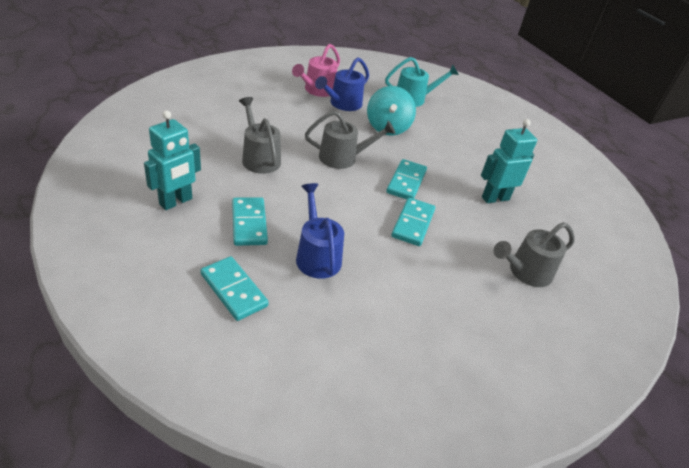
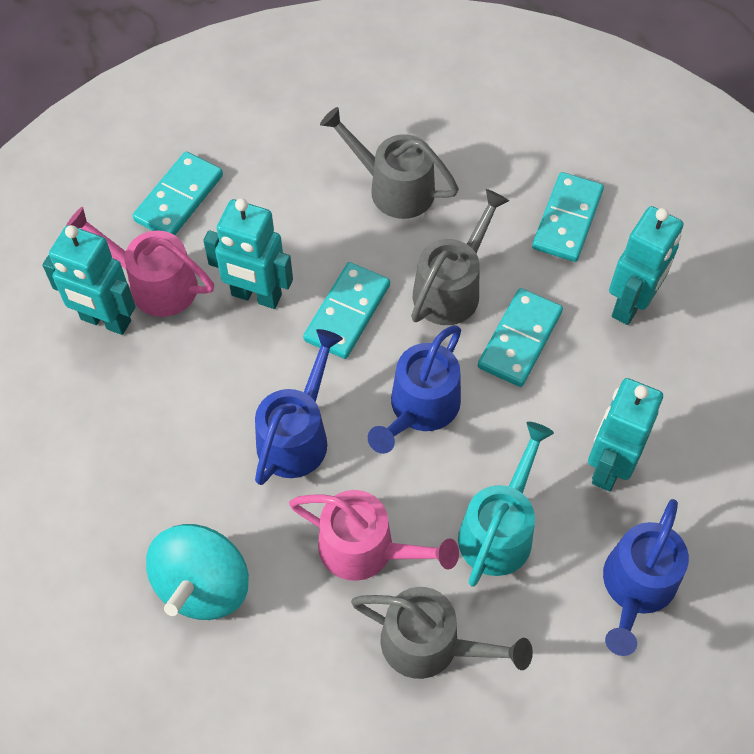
blue watering can: [296,183,344,279] [315,57,369,111] = 2 -> [255,329,343,485] [368,325,461,454] [603,499,689,656] = 3
pink watering can: [292,44,340,97] = 1 -> [66,207,214,317] [289,490,459,581] = 2
turquoise robot: [144,110,201,210] [481,119,537,203] = 2 -> [42,225,136,335] [203,198,293,309] [588,378,663,491] [609,206,684,325] = 4

